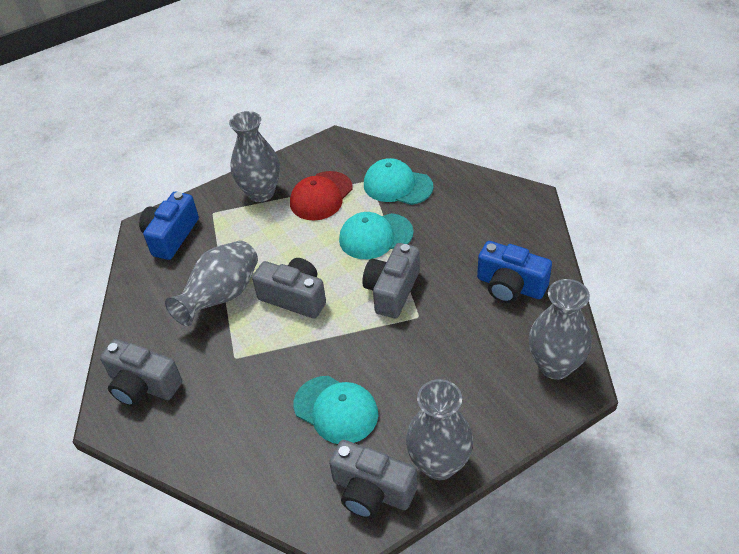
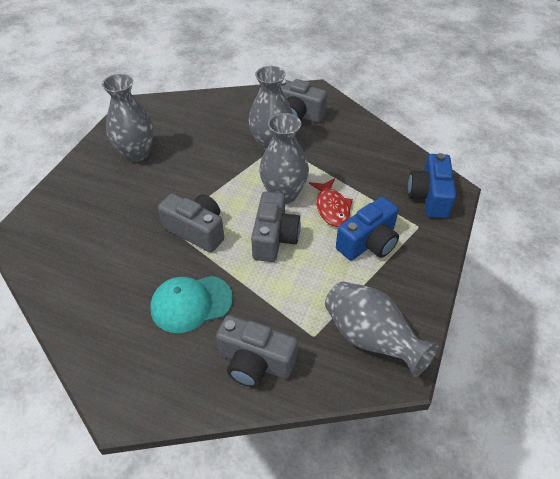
red cap: [290,171,353,221] = 1 -> none = 0
red fish: none = 0 -> [309,178,353,227] = 1
turquoise cap: [293,376,378,444] [339,212,414,259] [364,158,433,205] = 3 -> [150,276,233,333] = 1

